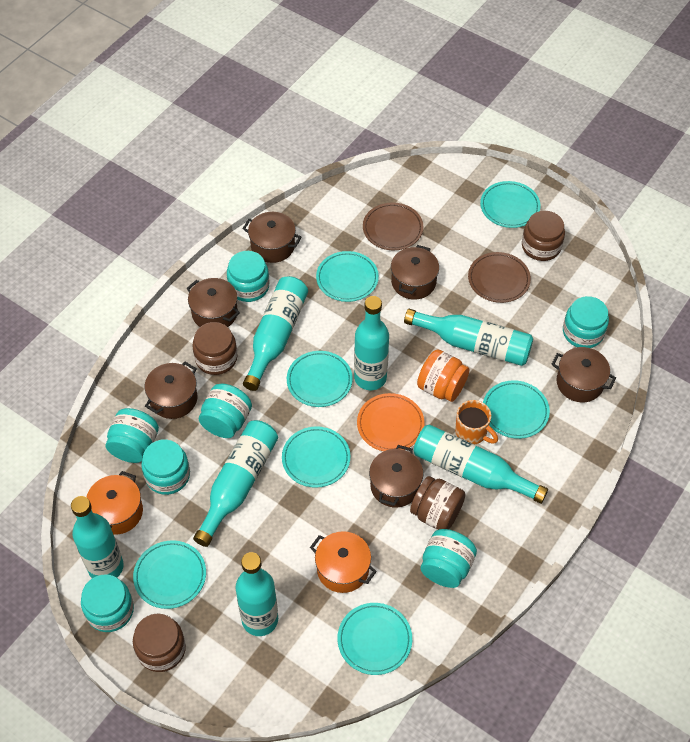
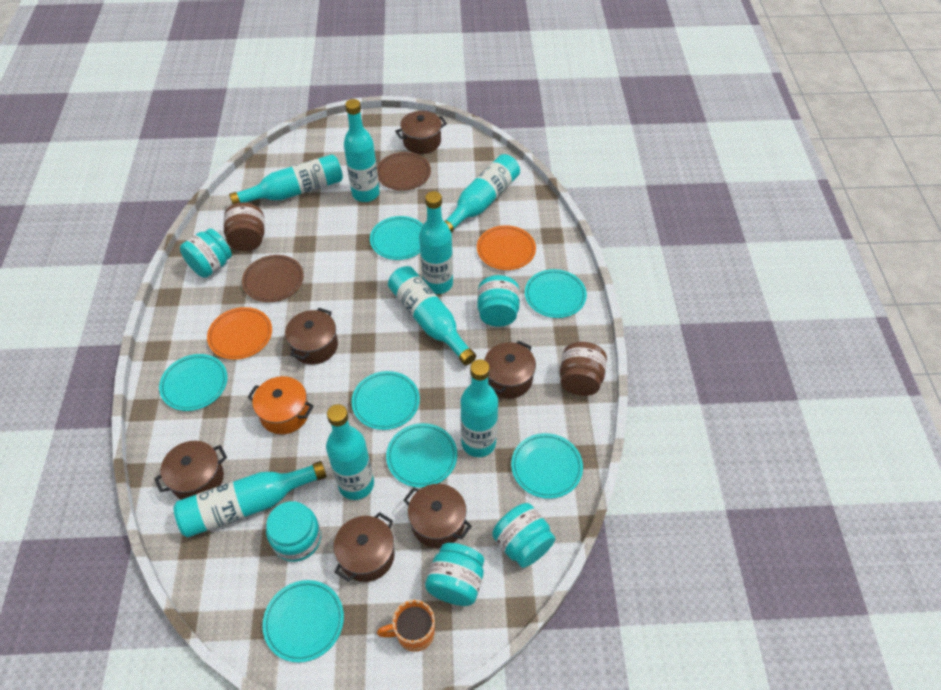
brown jar: [133,613,186,672] [192,322,237,375] [410,476,465,530] [522,211,565,261] = 4 -> [224,202,265,251] [560,342,607,396] = 2
orange jar: [417,350,469,402] = 1 -> none = 0
orange plate: [357,393,424,451] = 1 -> [207,307,272,360] [477,225,536,270] = 2
orange pot: [87,471,143,535] [310,531,377,593] = 2 -> [247,376,314,434] = 1
turquoise bottle: [71,496,124,578] [193,420,278,547] [235,552,278,636] [243,276,308,391] [354,296,389,390] [404,309,533,366] [413,424,548,504] = 7 -> [173,461,327,538] [229,154,343,204] [326,404,374,500] [344,99,380,202] [388,266,476,365] [419,191,453,294] [445,154,520,233] [460,359,498,457] = 8
turquoise jar: [81,574,134,632] [105,408,159,463] [141,439,190,495] [199,384,252,438] [227,251,269,302] [421,529,477,588] [563,296,609,348] = 7 -> [180,229,232,278] [266,501,321,562] [425,543,484,606] [477,275,520,327] [492,503,555,568] = 5

